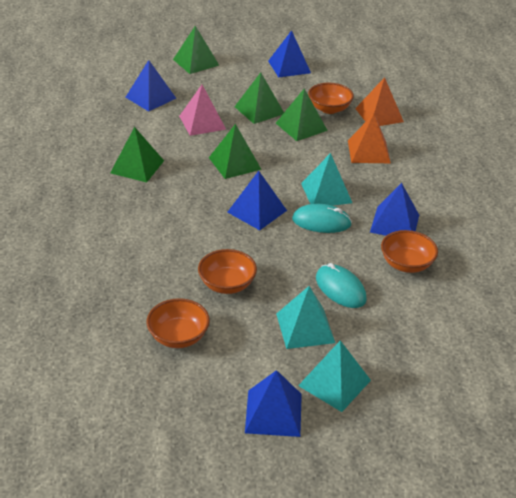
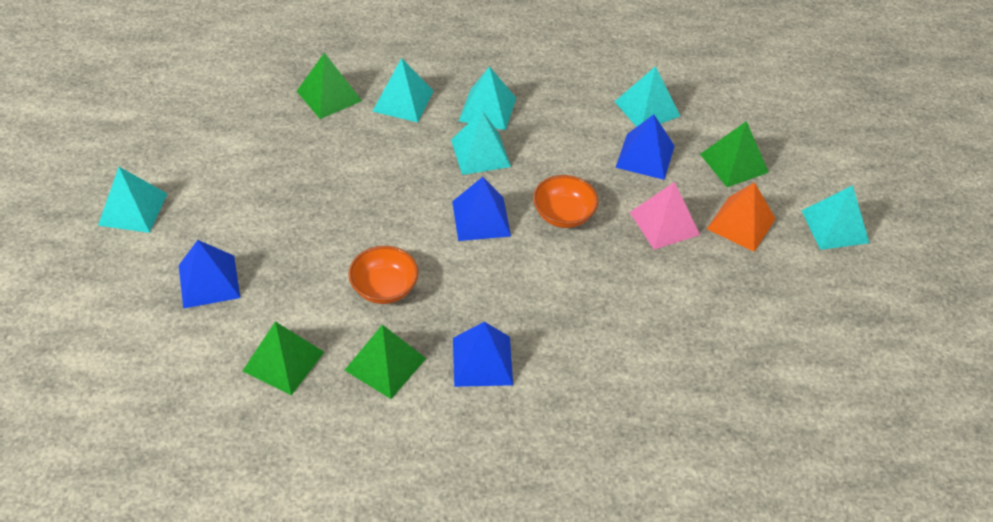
blue pyramid: [125,60,177,111] [228,171,287,230] [245,370,302,437] [268,30,311,77] [370,183,419,236] = 5 -> [179,240,240,309] [452,177,511,241] [453,322,513,387] [615,114,675,180] = 4
green pyramid: [110,127,164,183] [173,26,219,74] [209,124,262,179] [234,72,284,124] [276,89,328,141] = 5 -> [243,322,324,395] [297,53,362,119] [345,325,426,399] [700,121,769,187] = 4
orange bowl: [147,298,210,348] [198,249,257,294] [308,83,354,114] [381,230,438,273] = 4 -> [348,246,418,304] [533,175,598,228] = 2
orange pyramid: [348,113,391,163] [355,77,404,126] = 2 -> [707,182,776,252] = 1
turquoise mouse: [292,204,352,233] [316,263,367,308] = 2 -> none = 0
turquoise pyramid: [276,286,335,349] [298,340,371,412] [301,153,352,206] = 3 -> [98,167,167,233] [372,58,434,122] [451,111,511,175] [459,66,516,130] [614,66,680,127] [801,185,869,250] = 6

